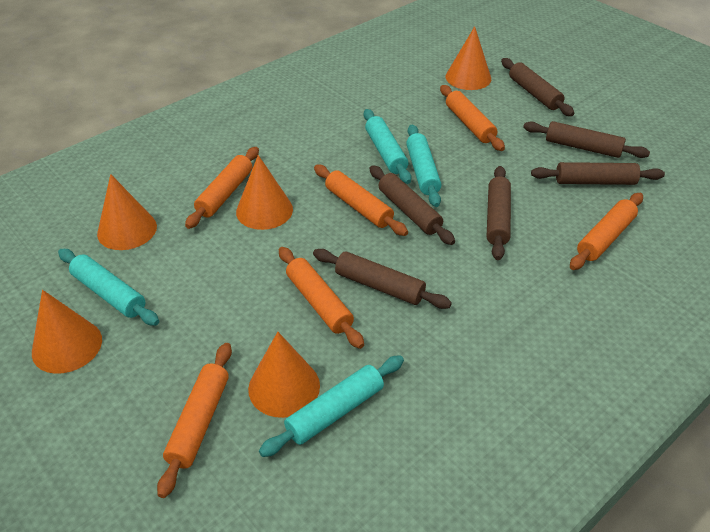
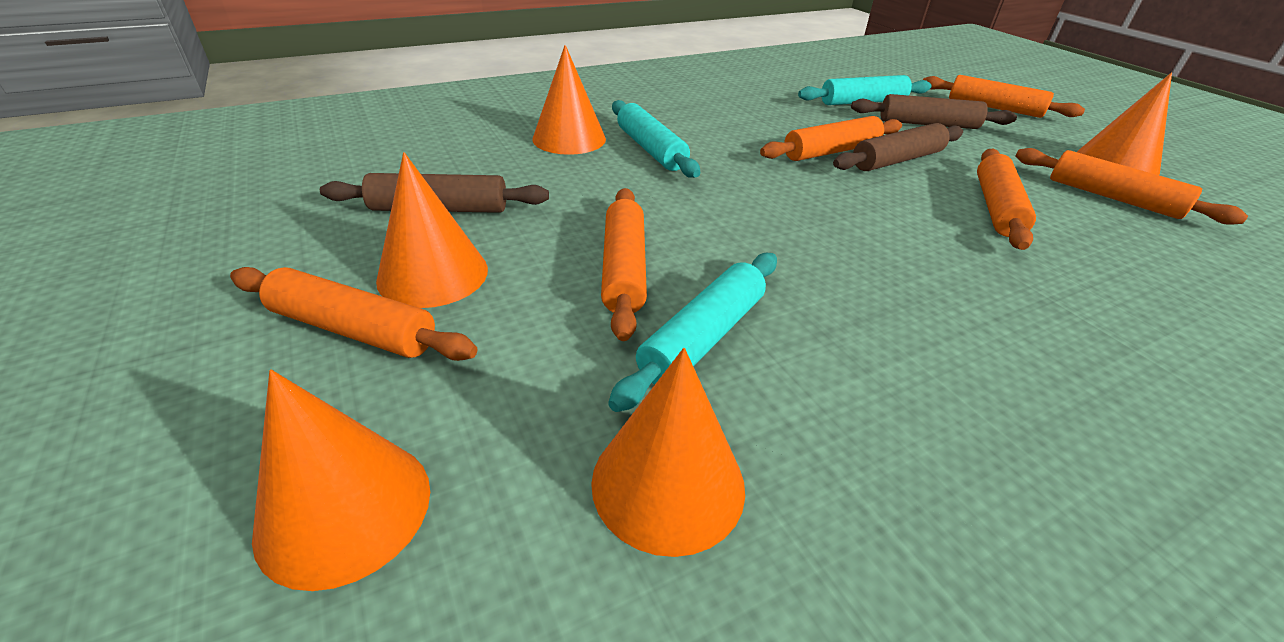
brown rolling pin: [313,249,452,309] [370,165,455,245] [487,166,511,260] [501,58,574,116] [523,121,650,158] [531,162,665,185] = 6 -> [320,173,549,213] [833,123,963,171] [851,94,1017,129] = 3
turquoise rolling pin: [58,249,159,326] [259,355,404,457] [364,109,411,184] [406,125,441,207] = 4 -> [608,253,777,412] [612,100,700,178] [798,75,932,105] = 3

